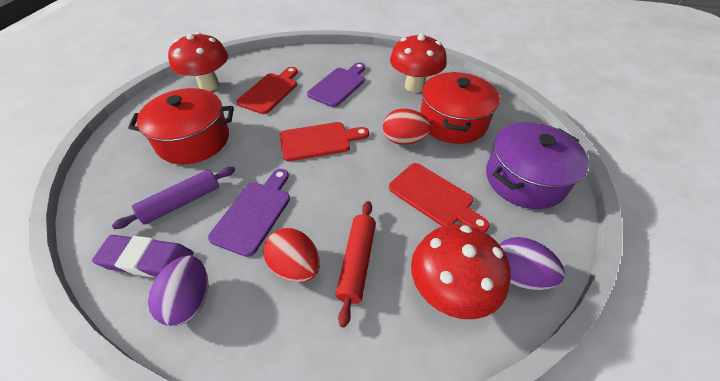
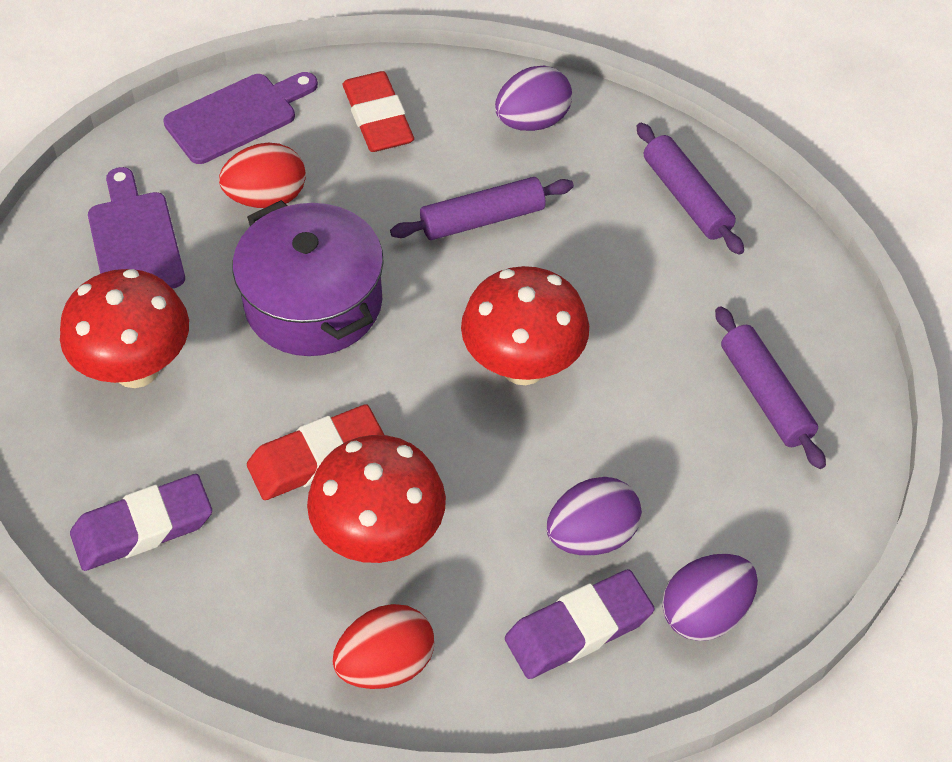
purple egg: [148,255,209,326] [499,237,565,290] = 2 -> [495,66,572,131] [547,477,642,555] [662,554,758,641] = 3
purple eraser: [92,235,193,277] = 1 -> [70,474,212,571] [505,569,655,679] = 2
purple rolling pin: [112,167,235,229] = 1 -> [390,177,574,240] [637,123,744,255] [715,306,826,469] = 3
red cutting board: [237,67,298,114] [280,122,369,161] [389,163,490,232] = 3 -> none = 0
red eraser: none = 0 -> [247,404,384,500] [343,71,414,152] = 2
red pot: [128,88,234,164] [420,72,500,144] = 2 -> none = 0
red rolling pin: [336,201,376,327] = 1 -> none = 0

